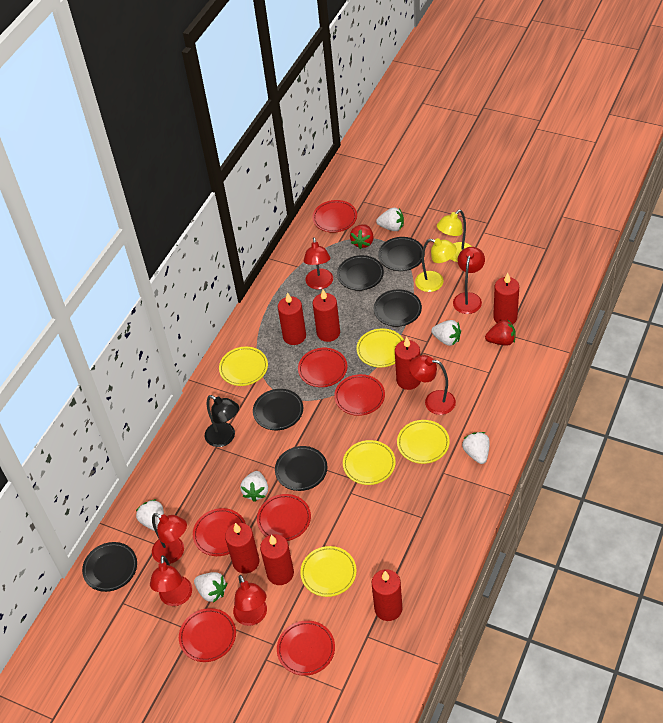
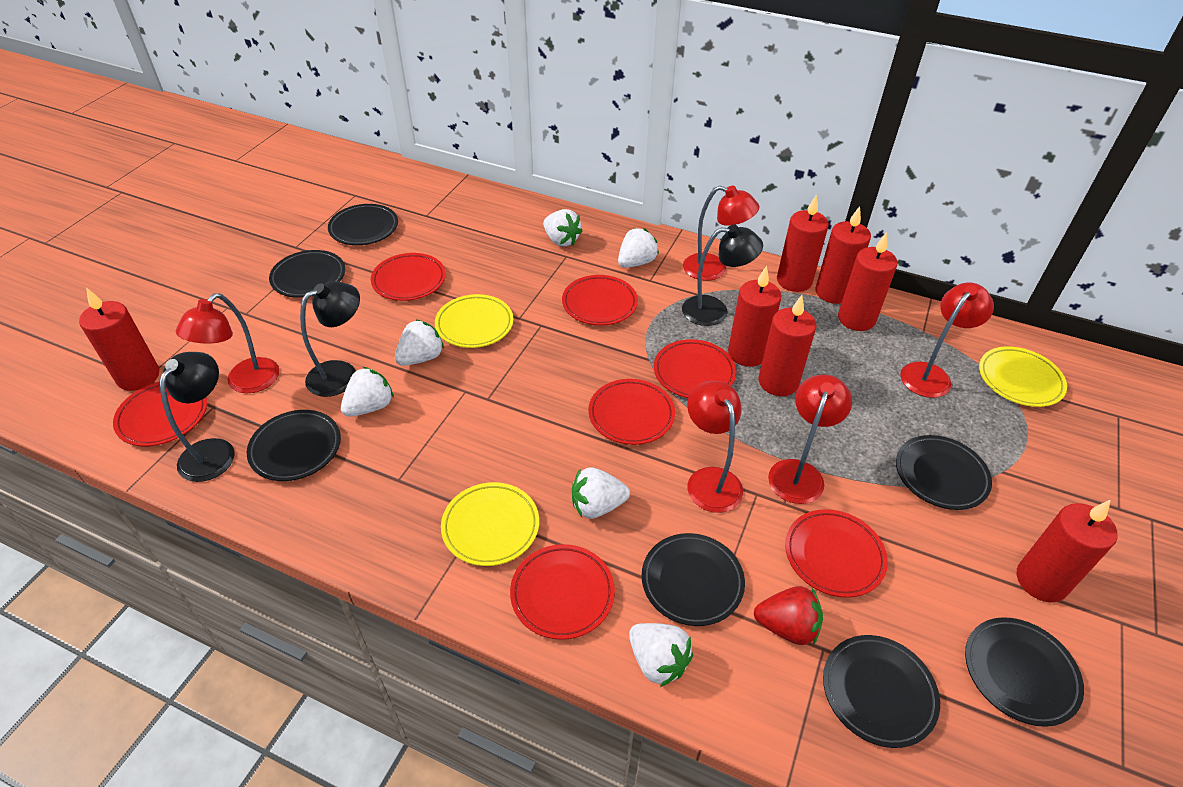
black lamp: [205,395,239,447] = 1 -> [160,352,235,482] [300,281,360,397] [682,225,763,326] = 3
black plate: [82,542,137,592] [253,389,303,430] [275,446,327,491] [337,255,384,291] [374,289,422,327] [378,237,425,271] = 6 -> [247,410,341,481] [269,250,345,298] [328,204,398,245] [642,533,745,626] [823,635,940,748] [896,435,992,510] [965,617,1084,727] = 7
red lamp: [150,555,192,606] [152,513,187,564] [233,575,267,626] [304,237,333,290] [409,355,456,415] [453,247,485,314] = 6 -> [176,293,279,393] [683,186,759,281] [687,381,743,513] [768,375,852,504] [900,283,994,398] = 5
red strawberry: [350,224,374,249] [485,319,515,346] = 2 -> [754,586,823,645] = 1
yellow lamp: [415,238,457,292] [437,210,472,262] = 2 -> none = 0
yellow plate: [219,347,268,386] [300,546,357,597] [343,440,396,485] [356,328,404,367] [397,420,450,464] = 5 -> [435,294,513,348] [441,482,539,566] [979,346,1067,407] = 3

